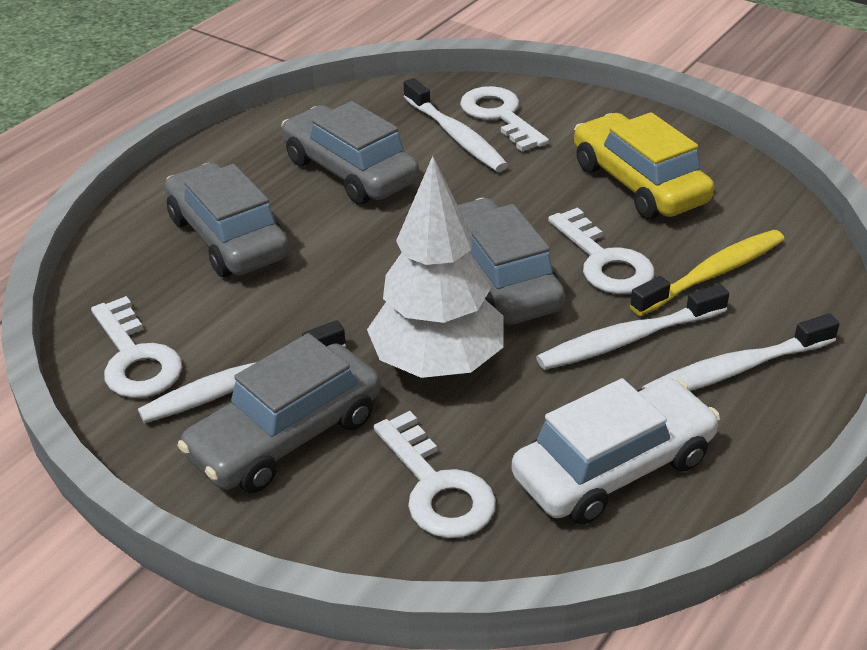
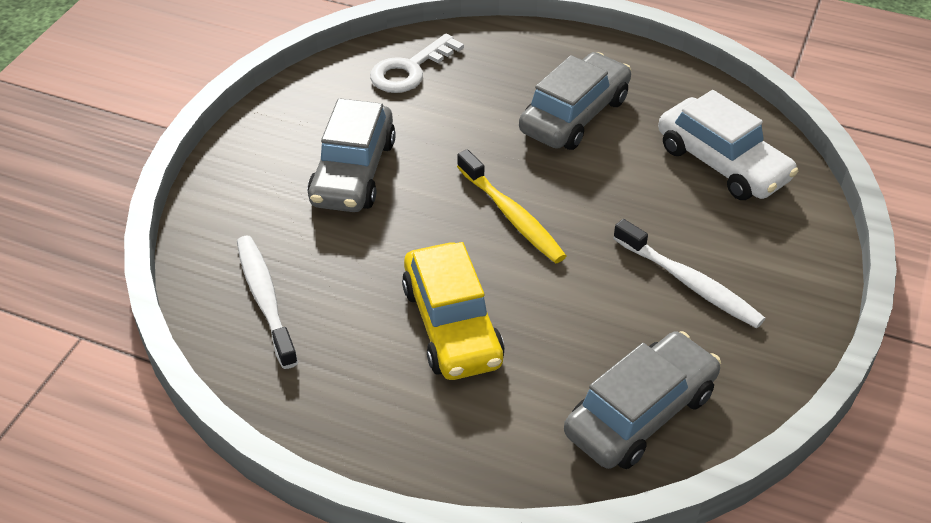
grey car: [165,163,289,277] [177,333,381,493] [281,101,419,205] [458,198,565,325] = 4 -> [307,98,396,212] [519,52,631,150] [564,331,721,469] = 3
white key: [91,296,182,398] [374,411,496,538] [460,86,549,151] [548,207,654,294] = 4 -> [370,34,464,93] = 1
white toothbrush: [138,320,346,423] [404,78,508,172] [536,284,729,370] [642,313,840,391] = 4 -> [237,236,298,369] [613,219,766,328] = 2
white tree: [367,156,503,378] = 1 -> none = 0

